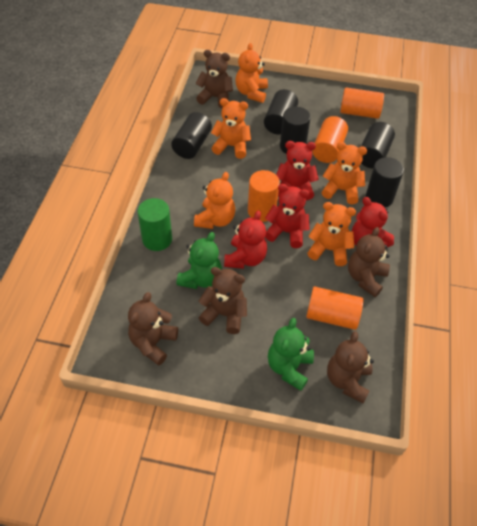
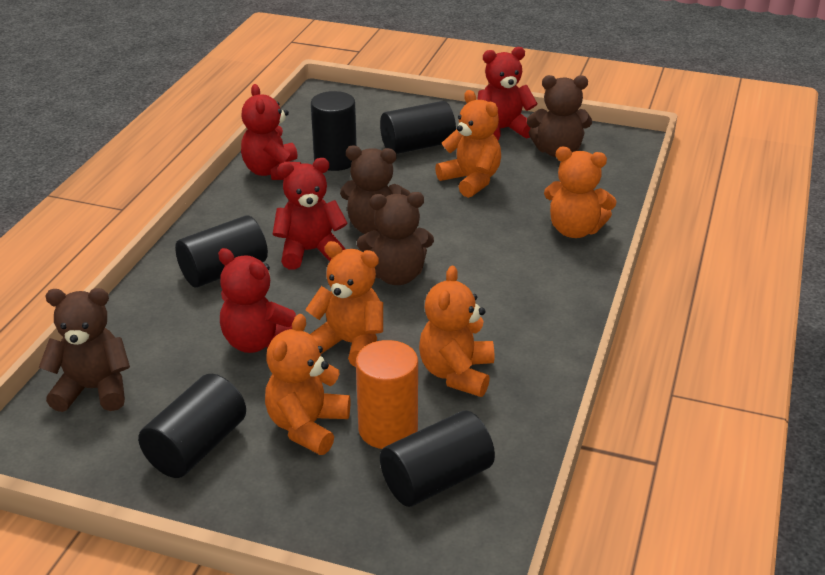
brown teddy bear: [128,292,178,366] [196,50,233,108] [199,267,247,334] [327,331,374,403] [348,227,390,297] = 5 -> [39,288,130,412] [340,146,410,234] [357,192,434,285] [527,75,592,157] = 4
green cylinder: [138,198,172,251] = 1 -> none = 0
green teddy bear: [176,232,222,289] [268,318,314,391] = 2 -> none = 0
orange cylinder: [248,170,280,222] [306,287,364,330] [312,116,348,163] [340,88,384,119] = 4 -> [356,340,418,449] = 1

